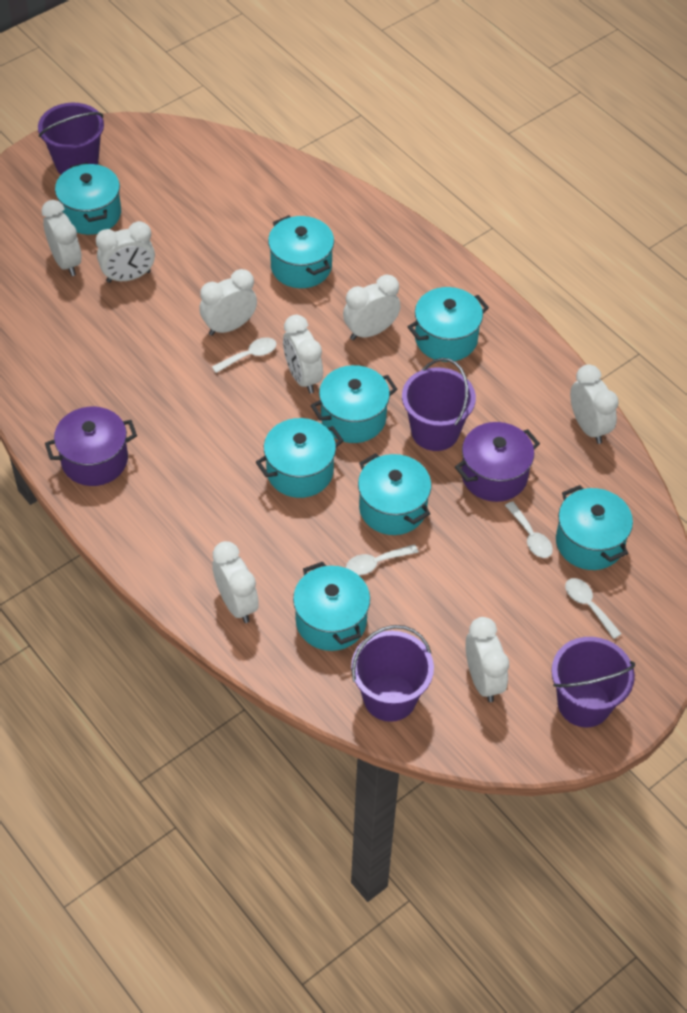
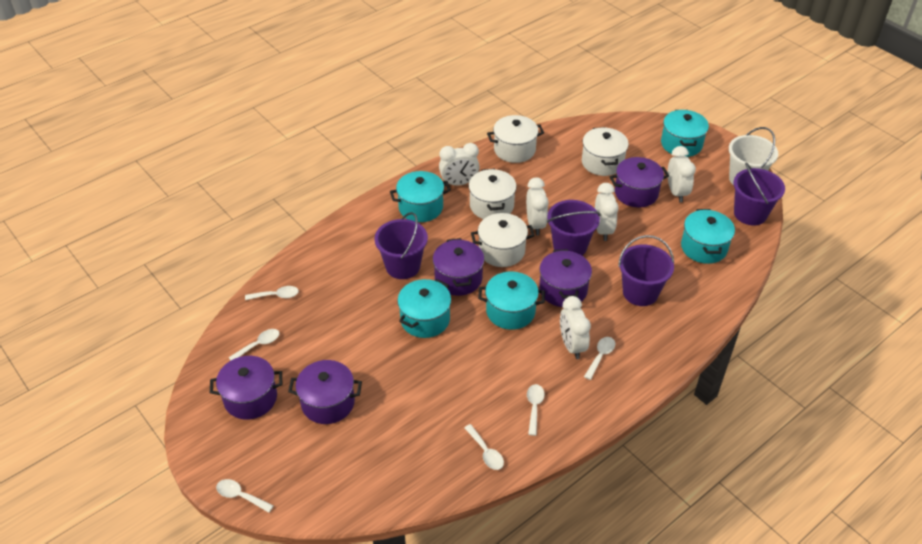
purple pot: [45,406,137,486] [455,422,540,502] = 2 -> [210,356,282,420] [288,360,362,424] [433,238,484,296] [539,249,592,307] [610,157,669,207] = 5
turquoise pot: [55,162,121,235] [256,418,344,498] [268,215,334,288] [293,561,370,651] [311,365,398,443] [358,453,431,535] [408,287,489,362] [556,485,633,570] = 8 -> [390,171,451,222] [397,279,451,338] [478,272,545,330] [661,110,709,157] [681,209,735,264] = 5
white bucket: none = 0 -> [729,127,778,185] = 1
white clock: [42,200,82,276] [96,221,155,283] [199,269,257,336] [212,541,259,623] [283,315,323,394] [343,275,400,340] [466,617,509,702] [570,364,619,444] = 8 -> [439,143,480,186] [526,177,549,235] [560,296,591,359] [595,183,619,241] [668,146,696,202] = 5
white pot: none = 0 -> [469,168,517,219] [471,213,535,267] [487,115,544,163] [582,127,629,176] = 4
white spoon: [212,337,277,373] [346,544,419,575] [505,502,553,558] [565,578,622,639] = 4 -> [216,479,274,513] [229,329,279,360] [245,286,299,300] [465,424,504,470] [527,384,545,436] [584,337,615,380] = 6

